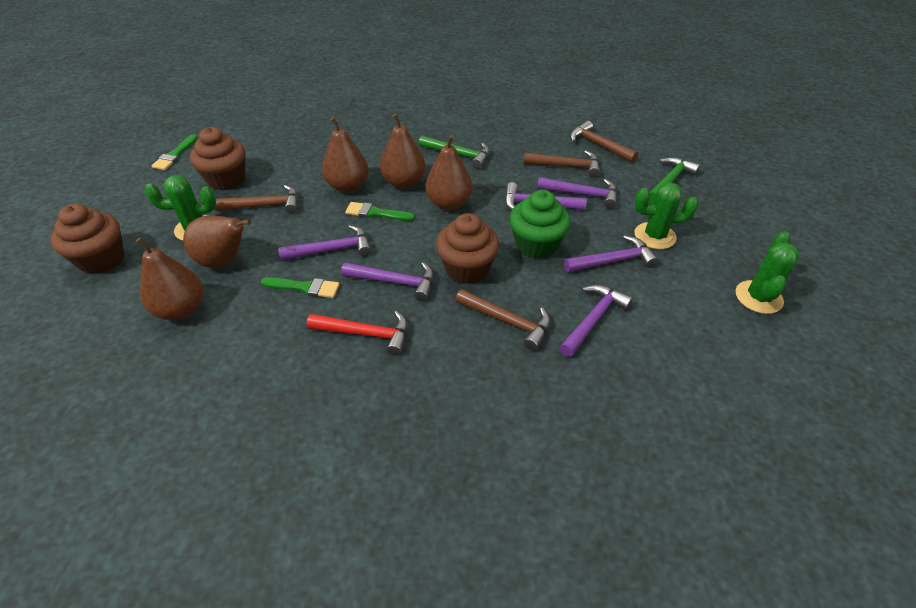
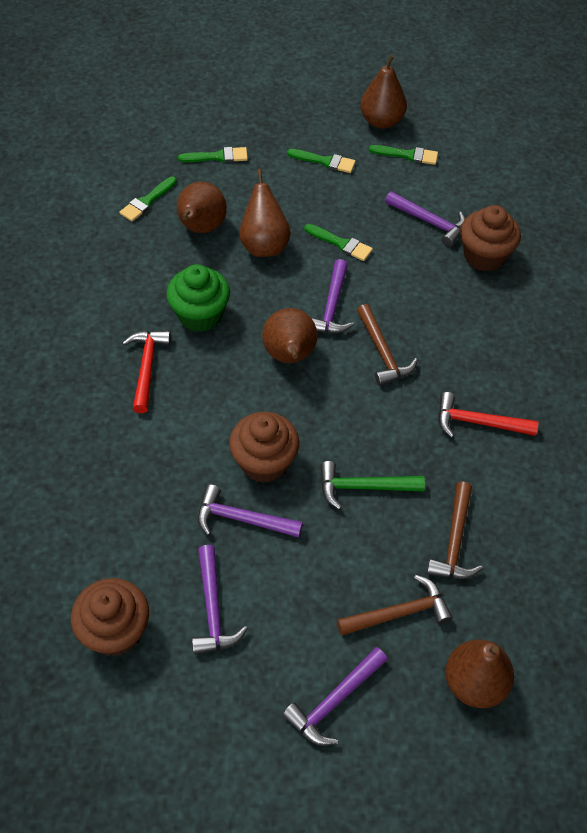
brown hammer: [215,185,298,214] [455,289,550,351] [524,150,600,178] [570,121,638,163] = 4 -> [337,575,453,636] [357,304,418,386] [427,482,483,579] = 3
green brush: [152,134,197,170] [261,277,340,298] [345,202,415,221] = 3 -> [120,177,177,222] [178,147,248,163] [287,149,356,173] [304,224,373,261] [369,145,438,165] = 5
green cactus: [144,175,216,241] [634,182,699,249] [735,232,799,314] = 3 -> none = 0
green hammer: [419,135,490,169] [649,157,700,203] = 2 -> [320,461,425,510] = 1
purple hammer: [278,225,371,261] [341,262,434,301] [505,182,587,210] [537,177,617,209] [559,285,633,357] [564,235,659,273] = 6 -> [192,545,248,655] [197,484,303,538] [282,647,388,746] [312,259,354,334] [385,191,465,247] = 5
red hammer: [307,311,408,356] = 1 -> [122,331,171,413] [438,392,539,438] = 2

